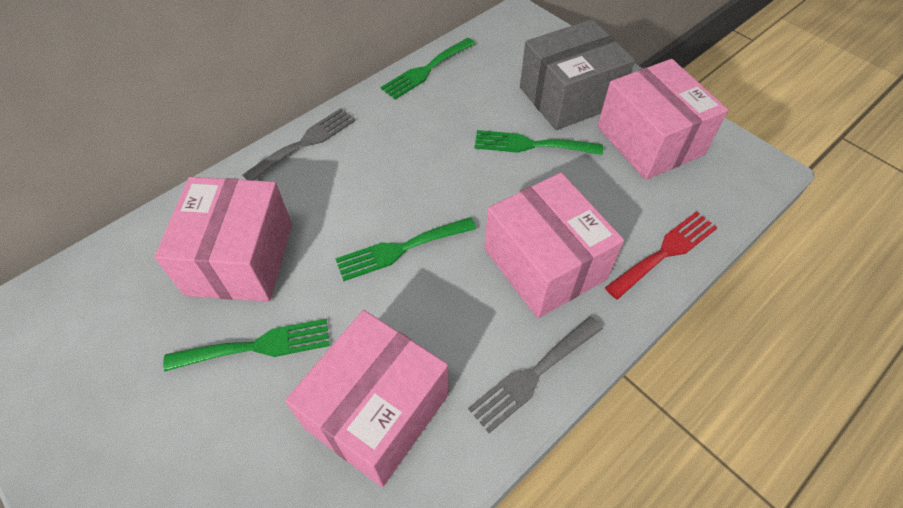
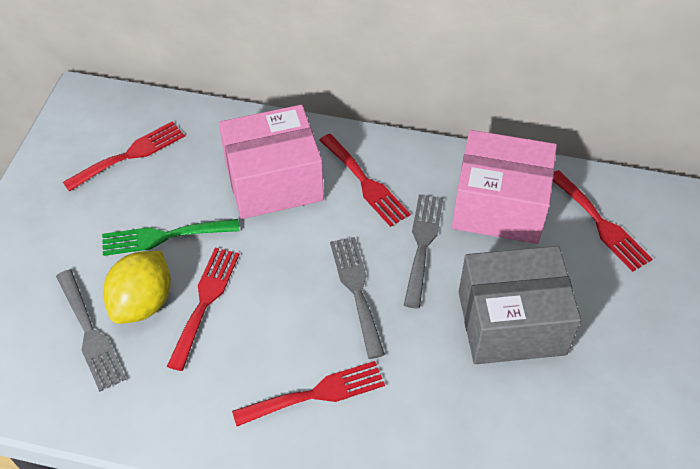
green fork: [163,319,330,372] [335,217,476,281] [381,38,475,99] [475,130,603,155] = 4 -> [102,219,239,256] = 1
grey fork: [242,108,356,180] [468,316,603,433] = 2 -> [56,269,127,392] [330,237,385,359] [404,194,443,309] = 3
pink box: [154,177,292,302] [285,310,449,487] [484,172,624,318] [597,59,728,180] = 4 -> [219,105,324,219] [452,130,557,244] = 2
red fork: [605,211,718,300] = 1 -> [63,121,185,192] [167,248,240,371] [232,361,385,426] [319,134,410,227] [553,170,652,272] = 5
yellow lemon: none = 0 -> [103,251,171,324] = 1

